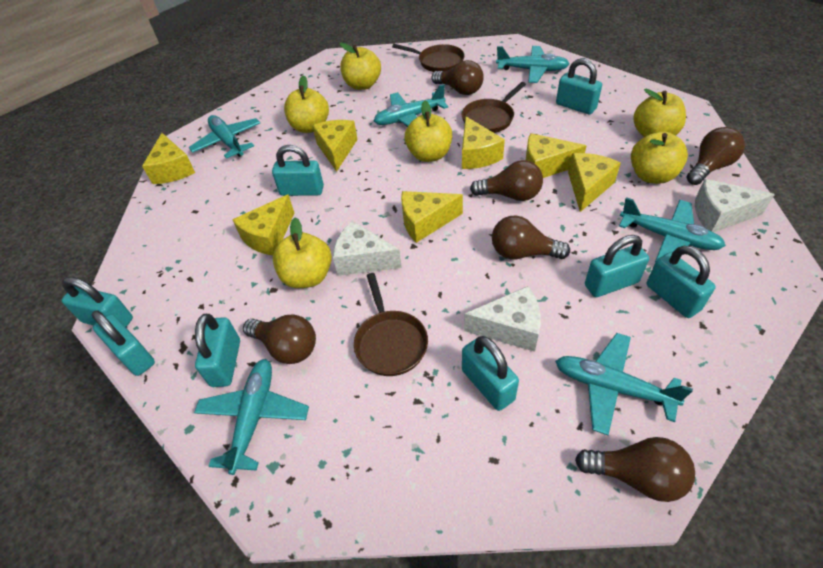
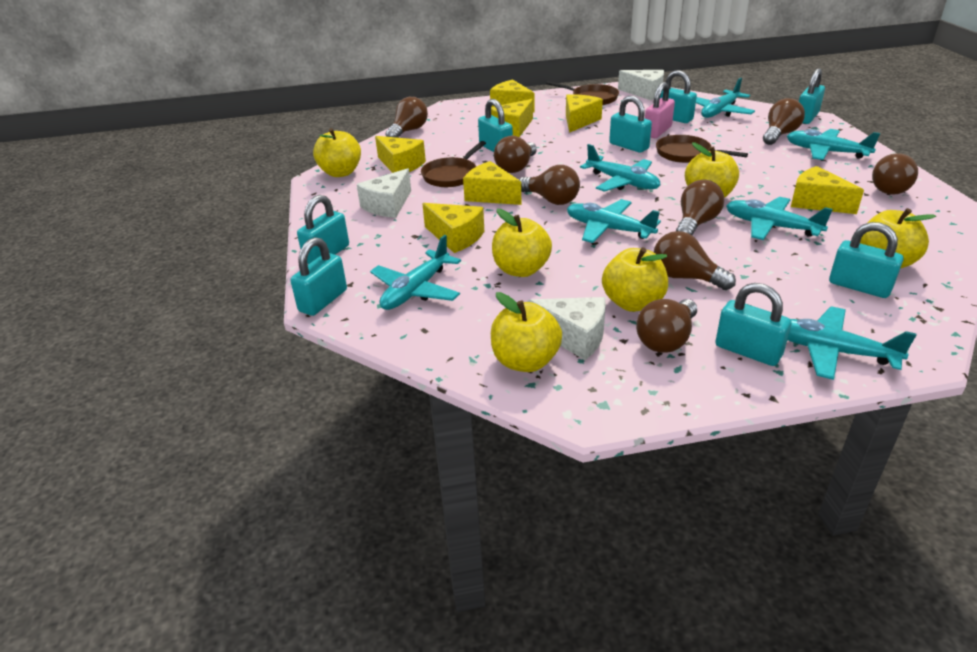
brown light bulb: [243,314,316,364] [431,60,484,95] [470,160,543,201] [492,216,570,260] [575,437,695,502] [687,127,745,185] = 6 -> [385,97,428,138] [494,136,537,173] [519,165,580,205] [636,299,697,353] [654,231,736,290] [676,180,724,235] [763,98,805,145] [872,153,918,195] = 8
pink padlock: none = 0 -> [645,82,675,138] = 1
turquoise plane: [189,115,260,159] [194,359,309,475] [374,84,448,127] [496,46,569,83] [555,333,693,435] [619,197,726,262] = 6 -> [370,235,461,310] [567,199,661,243] [580,144,661,192] [696,78,755,118] [726,197,833,240] [787,129,880,160] [787,306,917,380] = 7

